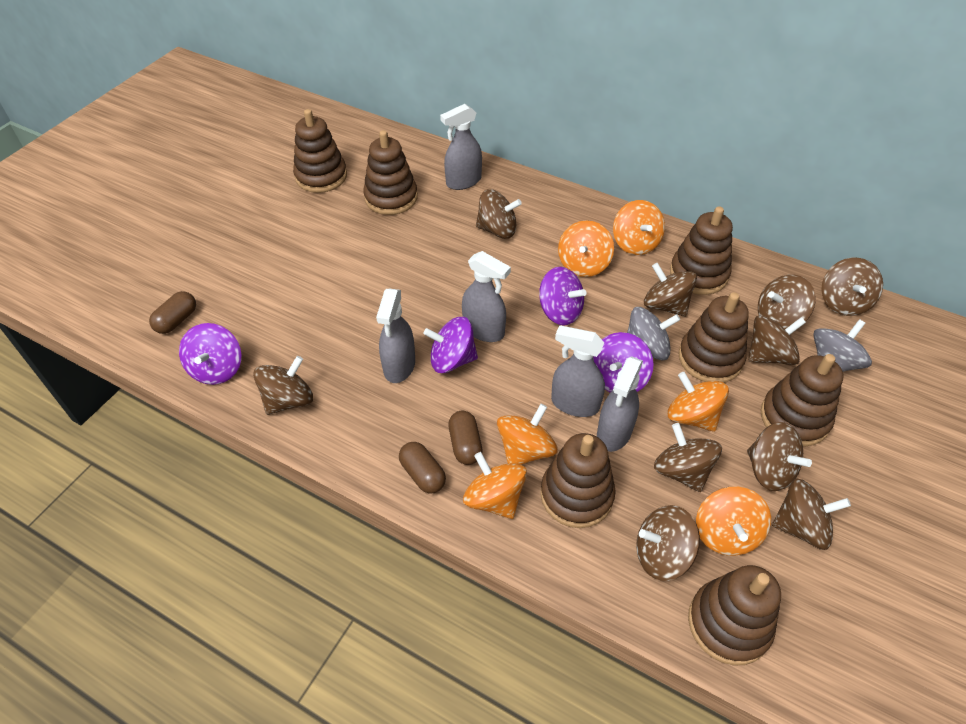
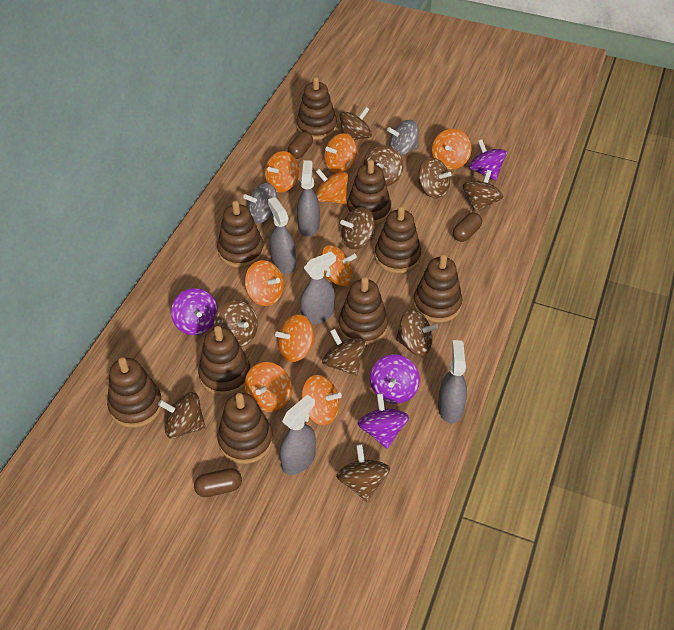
brown stacking toy: [293,109,347,193] [363,130,418,215] [540,433,616,528] [670,206,733,295] [678,292,749,383] [688,565,781,665] [761,354,843,447] = 7 -> [107,357,162,428] [198,326,250,396] [217,201,264,268] [217,393,273,464] [296,77,337,140] [339,277,388,346] [347,160,391,225] [375,206,421,273] [413,254,463,323] = 9
orange spinning top: [463,452,527,519] [497,404,557,465] [558,220,614,277] [613,200,665,255] [668,372,729,432] [696,487,771,556] = 6 -> [244,362,292,412] [245,260,284,306] [265,151,299,192] [275,314,315,362] [301,375,342,425] [316,169,348,204] [321,245,357,286] [324,133,357,173] [432,129,472,170] = 9

